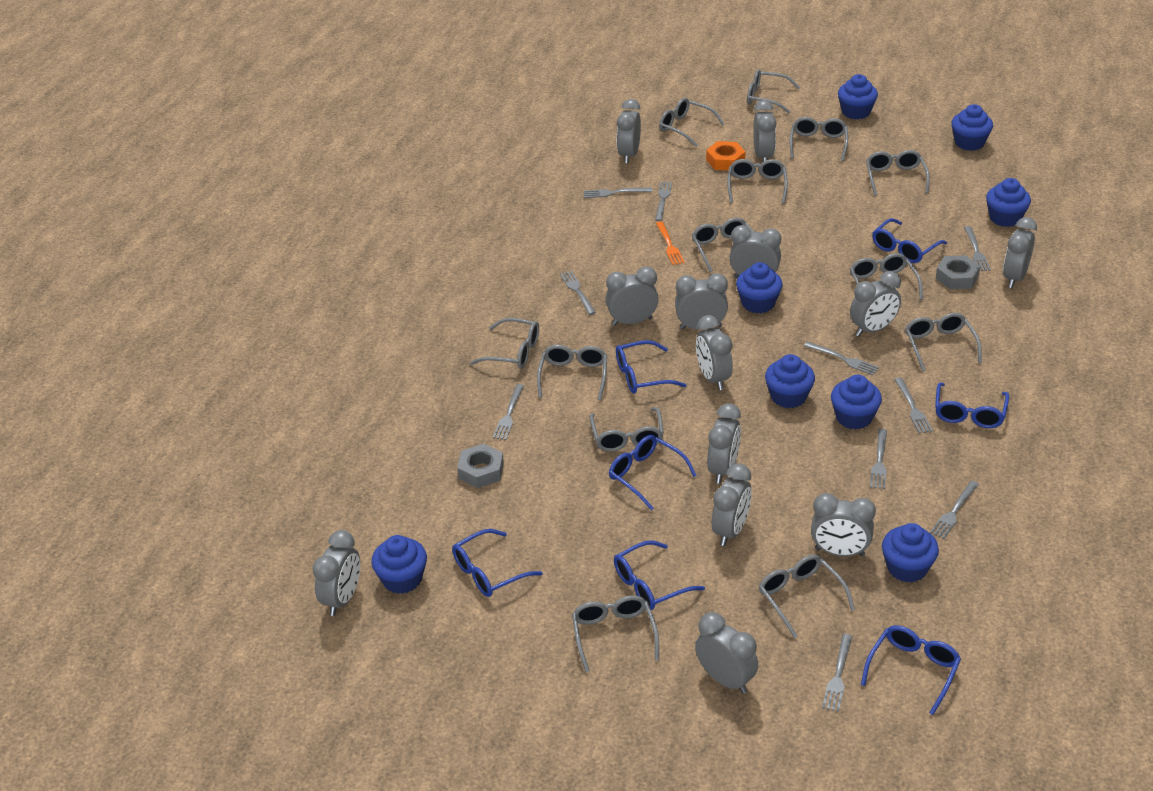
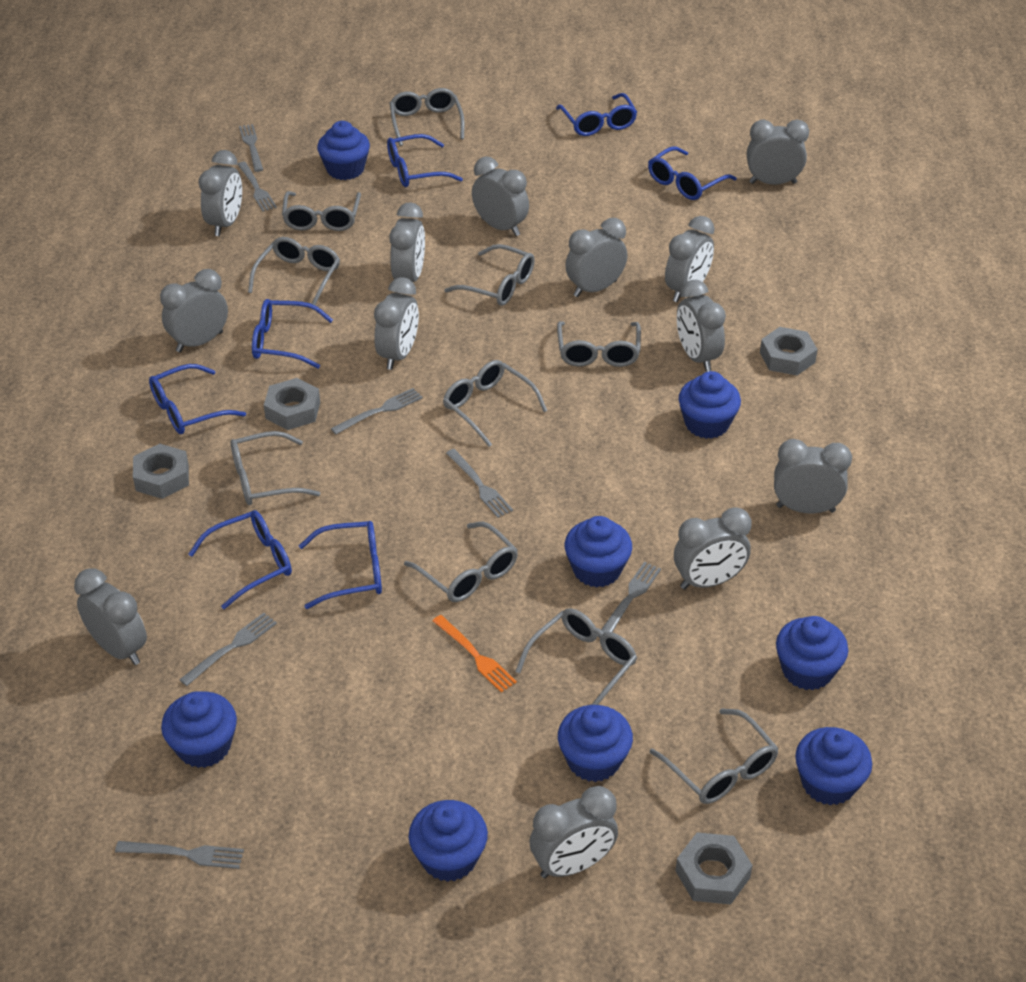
grey fork: [493,384,524,440] [560,271,596,315] [584,188,652,198] [655,181,672,221] [804,341,879,375] [822,634,852,712] [870,429,887,489] [894,377,933,434] [930,480,979,539] [964,226,991,271] = 10 -> [115,841,244,869] [179,613,277,686] [238,162,277,211] [239,124,263,172] [331,388,423,434] [446,449,513,518] [597,562,661,638] = 7
grey glasses: [470,318,539,369] [537,345,607,400] [572,595,659,672] [589,407,664,452] [659,98,724,147] [692,218,754,272] [727,159,788,204] [747,69,800,113] [759,555,855,638] [790,117,848,161] [850,253,923,300] [866,150,930,196] [905,313,982,371] = 13 -> [230,431,320,505] [248,237,340,305] [282,191,361,231] [390,88,465,146] [404,522,518,602] [443,360,547,447] [445,244,535,306] [515,608,637,705] [557,321,641,367] [650,709,779,804] = 10
grey nut: [457,444,504,488] [936,255,980,289] = 2 -> [133,444,189,499] [264,378,320,430] [675,832,753,905] [760,327,818,375] = 4
orange nut: [706,141,745,171] = 1 -> none = 0

